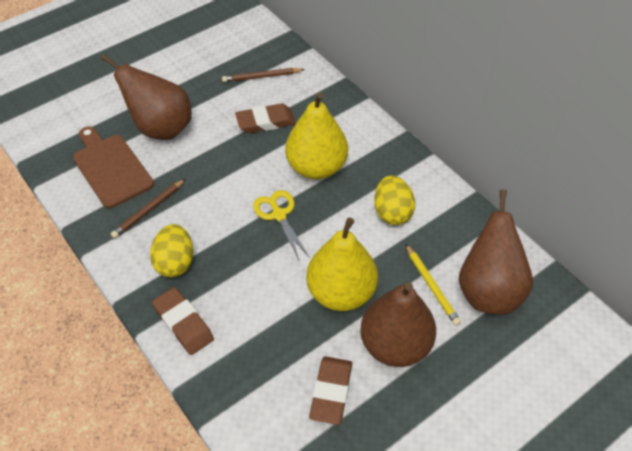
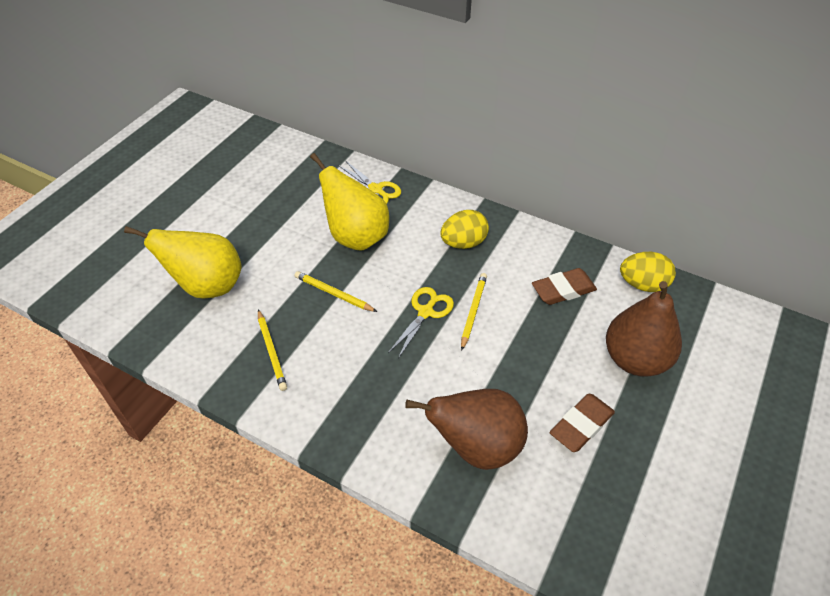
brown cutting board: [73,127,154,208] = 1 -> none = 0
brown eraser: [152,287,214,355] [235,103,296,133] [309,357,352,425] = 3 -> [532,268,597,305] [550,394,615,452] = 2
brown pear: [101,54,192,140] [360,282,436,367] [459,190,533,315] = 3 -> [405,389,528,470] [606,281,682,377] = 2
brown pencil: [111,179,185,238] [222,68,305,82] = 2 -> none = 0
yellow pencil: [406,244,461,326] = 1 -> [258,309,287,391] [295,271,377,312] [461,273,487,351] = 3
yellow scissors: [253,190,310,262] = 1 -> [338,160,401,204] [388,287,454,358] = 2

